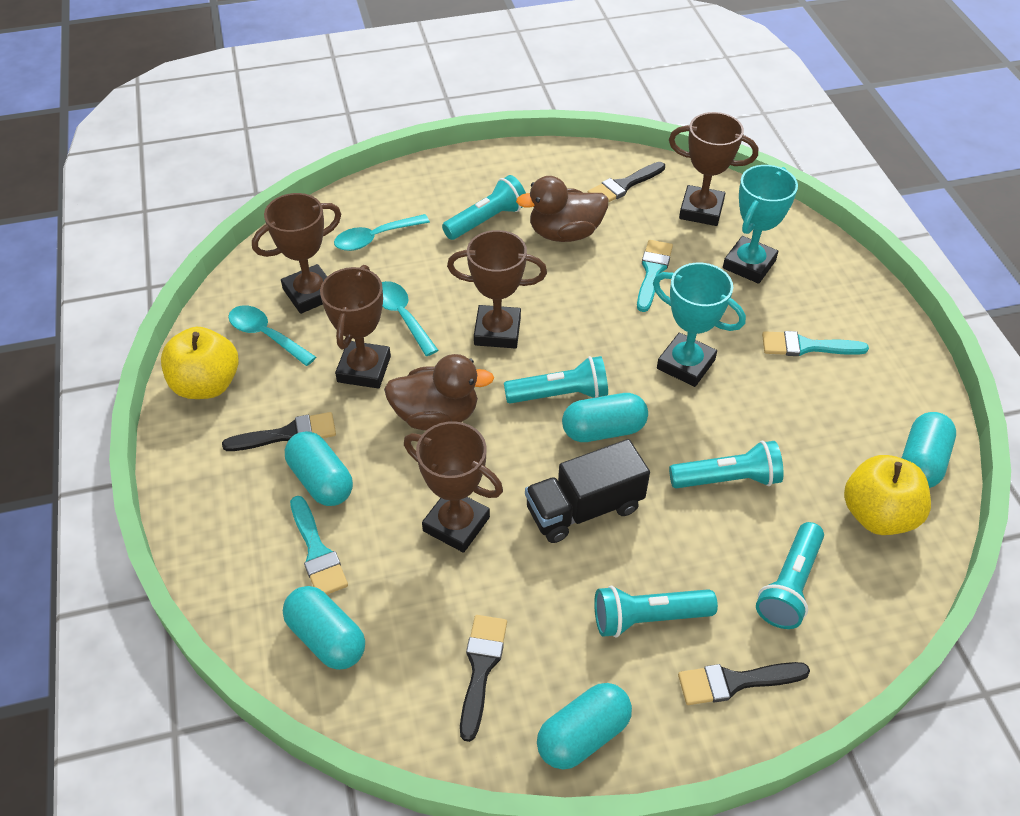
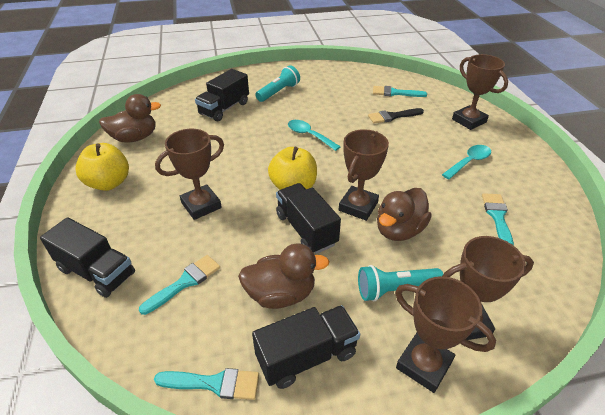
black brush: [222,412,336,451] [460,615,507,742] [587,162,665,203] [678,662,810,705] = 4 -> [368,108,424,124] = 1
black truck: [525,439,650,543] = 1 -> [40,217,135,298] [195,69,249,121] [252,305,360,389] [276,183,341,254] = 4
brown duck: [384,354,494,430] [516,176,608,242] = 2 -> [99,94,161,143] [238,244,329,309] [377,188,432,241] = 3
turquoise brush: [290,496,348,595] [637,240,673,312] [762,331,869,356] = 3 -> [139,255,220,315] [154,368,259,400] [373,86,427,97] [482,193,514,246] = 4
turquoise capsule: [283,586,365,670] [285,431,353,506] [537,683,632,770] [562,393,648,442] [902,412,956,488] = 5 -> none = 0
turquoise flashlight: [442,175,526,240] [504,356,608,404] [594,586,718,638] [669,440,784,488] [756,522,824,629] = 5 -> [255,65,300,102] [358,265,443,301] = 2
turquoise spoon: [228,305,316,366] [334,214,430,251] [382,281,438,356] = 3 -> [288,120,341,151] [442,145,491,179] = 2
turquoise trophy: [653,262,746,387] [723,165,798,284] = 2 -> none = 0

